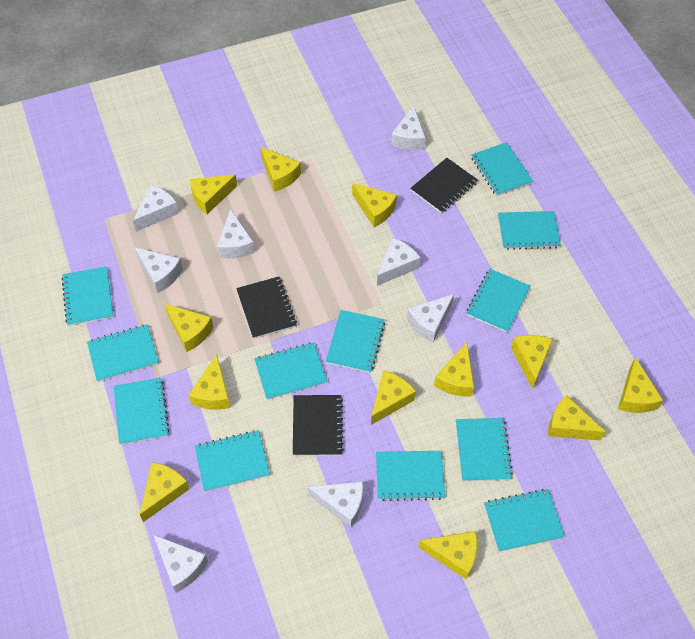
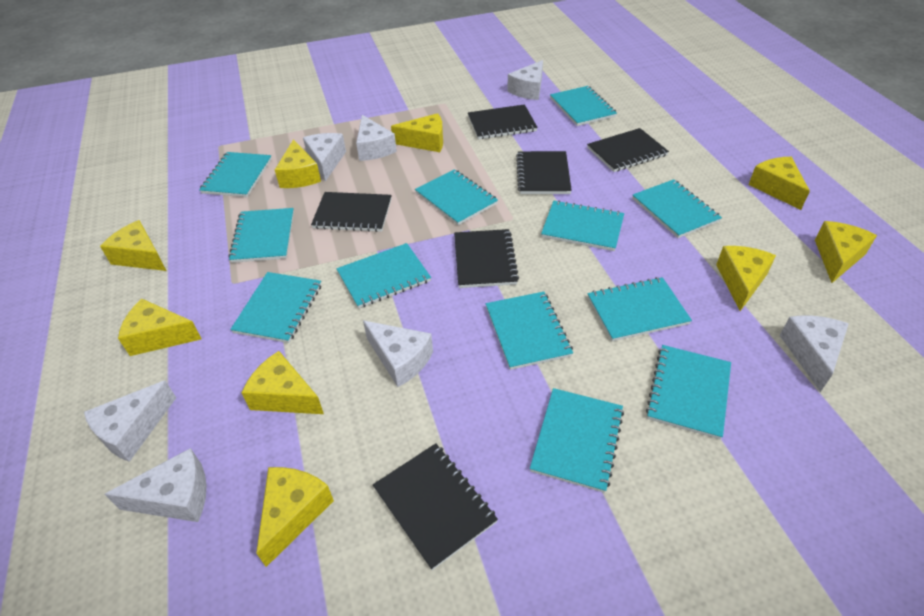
black notebook: [236,277,297,339] [293,395,344,456] [410,158,478,213] = 3 -> [311,192,392,232] [373,443,498,570] [454,229,519,288] [468,104,538,139] [516,151,572,194] [587,128,669,172] = 6
white cheese: [133,185,179,232] [135,248,183,293] [154,535,208,593] [217,209,255,258] [307,481,363,528] [377,238,421,286] [391,105,425,150] [407,294,454,342] = 8 -> [84,380,176,462] [105,448,207,522] [303,133,346,182] [356,115,397,161] [363,321,433,387] [507,60,543,100] [779,316,849,392] = 7
yellow cheese: [140,462,189,522] [165,304,213,352] [189,354,230,410] [190,174,237,214] [261,147,301,192] [352,183,397,227] [371,370,416,425] [418,531,477,579] [434,342,474,397] [511,335,553,389] [548,395,606,441] [618,357,663,413] = 12 -> [100,220,166,271] [118,299,202,356] [242,351,324,414] [256,467,334,567] [275,139,321,188] [391,113,443,152] [716,246,776,311] [749,157,810,210] [815,221,877,283] = 9

